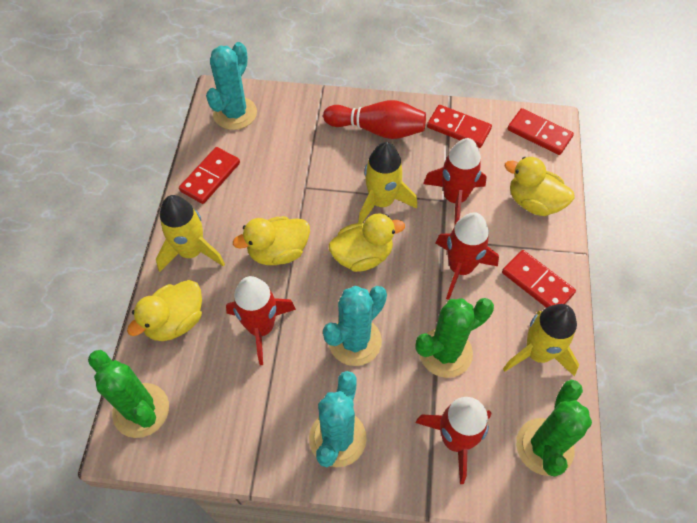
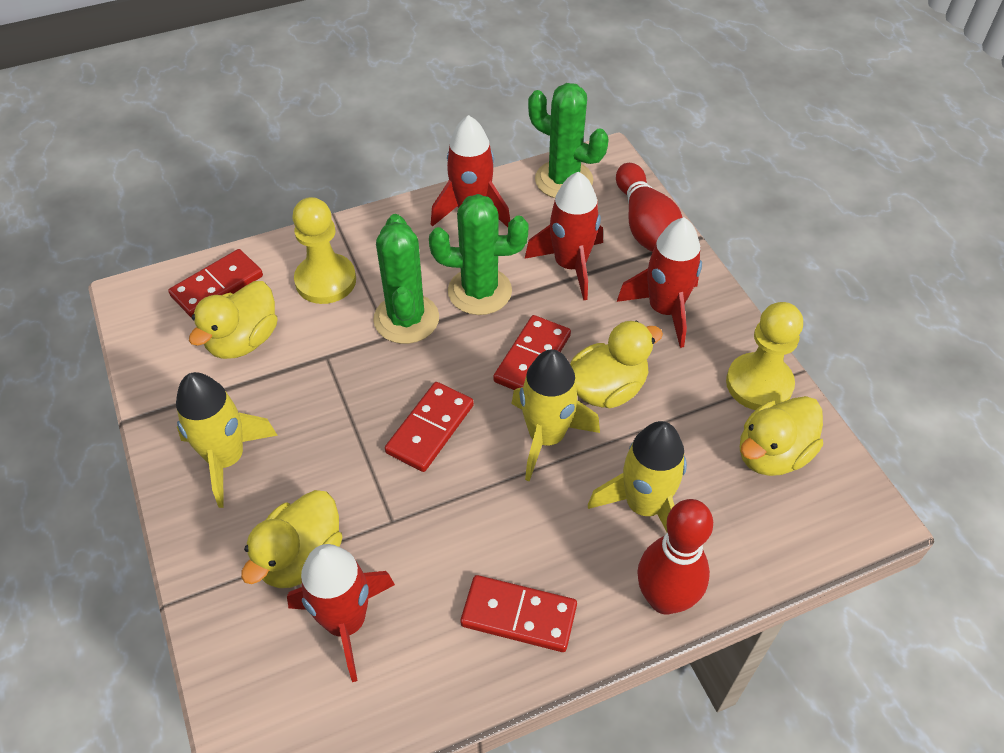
red bowling pin: [323,100,426,139] = 1 -> [616,163,683,252] [637,499,713,615] = 2
turquoise cactus: [206,42,257,130] [309,371,367,467] [323,286,387,366] = 3 -> none = 0
yellow pawn: none = 0 -> [292,197,356,304] [726,302,803,410] = 2

